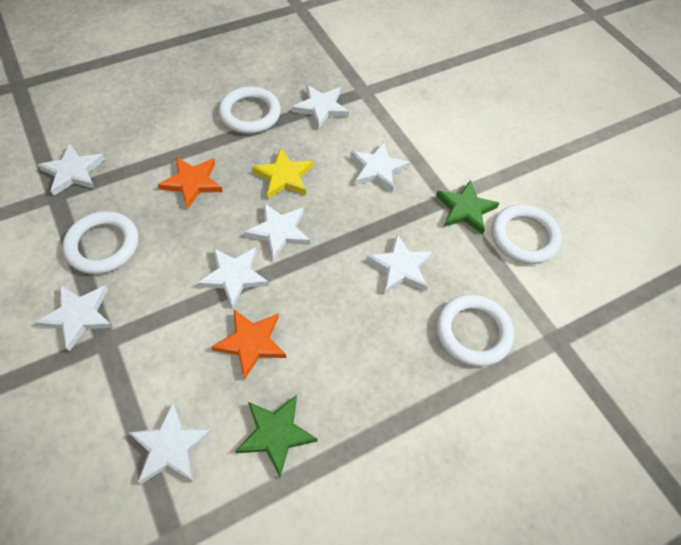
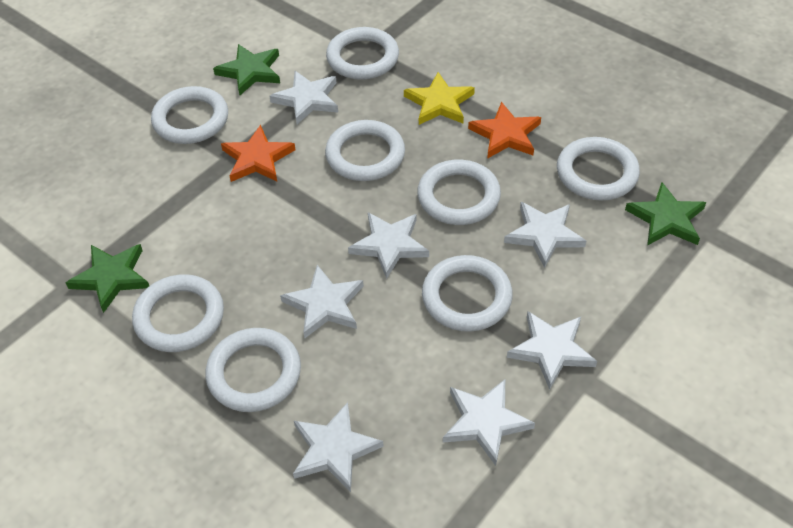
green star: [235,395,318,477] [436,180,499,235] = 2 -> [66,244,149,313] [213,44,280,95] [625,182,706,246] = 3
white ring: [62,211,139,274] [219,86,281,134] [437,295,514,366] [492,205,562,264] = 4 -> [132,274,224,352] [151,86,228,144] [205,328,301,412] [325,120,405,181] [326,27,399,80] [417,160,501,225] [422,255,513,332] [557,137,640,201] = 8
white star: [35,285,113,352] [38,143,105,196] [128,402,213,485] [197,247,269,309] [244,203,310,260] [292,85,349,129] [350,142,410,192] [366,234,433,293] = 8 -> [270,71,338,124] [280,265,364,339] [293,402,384,492] [348,212,429,279] [443,379,535,466] [504,202,586,268] [507,311,597,390] = 7

